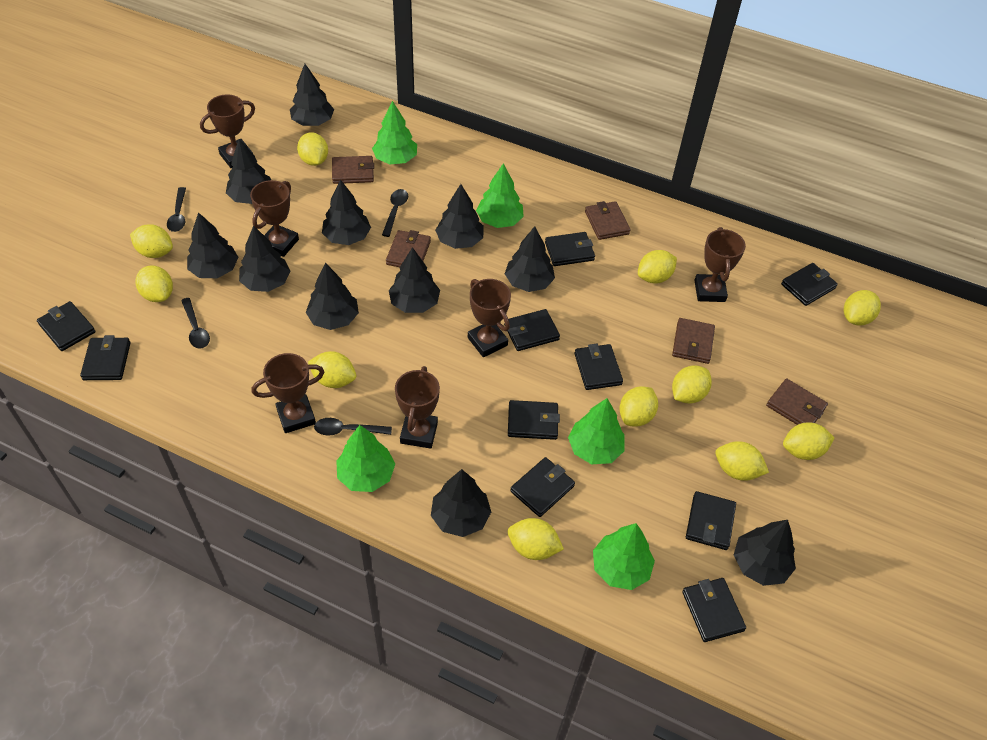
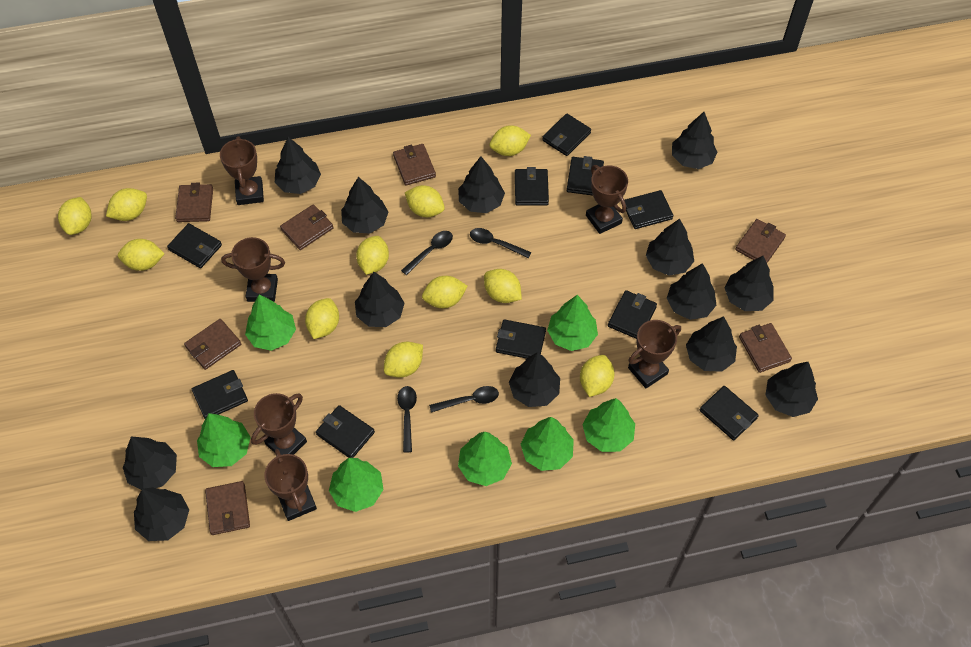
black tree: [187,212,238,278] [226,139,271,204] [239,225,291,292] [290,64,334,126] [306,263,359,330] [322,180,371,245] [389,247,440,313] [431,469,491,537] [435,184,484,249] [505,226,555,292] [734,520,796,586] = 11 -> [123,437,177,490] [134,487,189,541] [275,137,321,194] [341,177,388,233] [355,272,405,327] [458,156,505,213] [509,352,560,407] [646,219,694,276] [667,263,717,320] [672,112,718,169] [686,316,737,372] [724,256,774,311] [765,362,818,417] = 13
brown wallet: [332,156,374,184] [386,230,431,267] [585,201,630,240] [672,318,715,364] [766,378,828,425] = 5 -> [175,183,213,222] [184,319,241,370] [205,481,250,535] [280,204,333,250] [393,144,436,185] [735,219,786,263] [739,323,792,373] = 7
green tree: [336,425,395,492] [372,101,417,164] [476,163,524,228] [568,398,625,464] [593,523,655,590] = 5 -> [197,413,251,467] [245,294,296,351] [329,458,384,512] [458,432,512,486] [521,417,574,471] [547,295,598,351] [582,398,635,452] = 7

